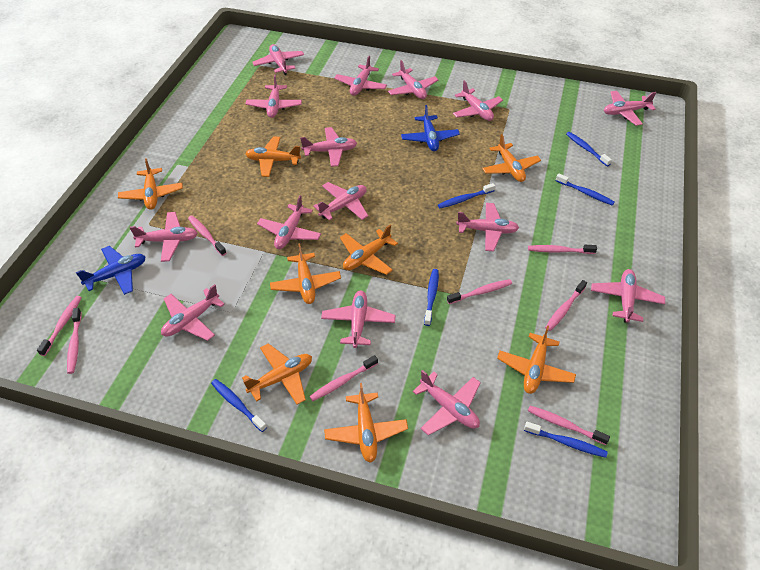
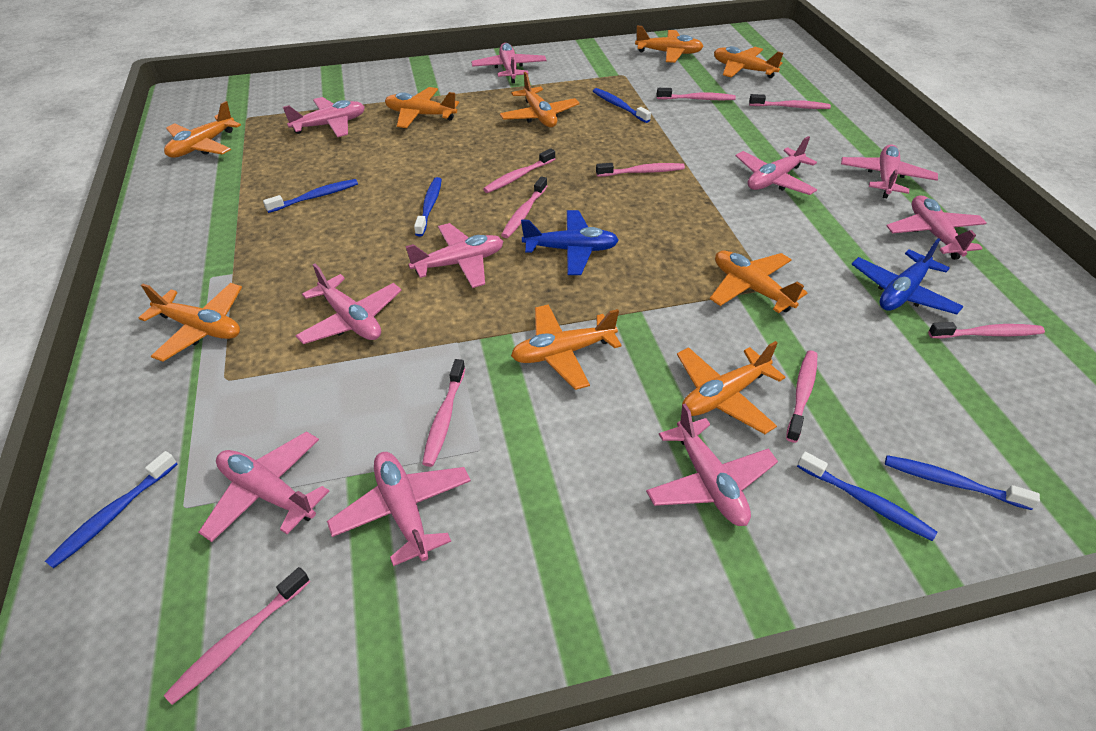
orange plane: [118,158,183,210] [242,343,312,405] [245,136,301,177] [270,243,341,304] [324,383,408,463] [340,225,398,275] [482,134,541,182] [497,325,576,394] = 8 -> [139,283,242,362] [164,101,241,158] [385,87,459,128] [500,72,580,127] [511,305,622,390] [635,26,704,63] [677,341,785,434] [710,251,808,313] [714,46,783,78] = 9
pink plane: [130,212,198,262] [161,284,225,341] [246,74,302,118] [252,44,304,75] [257,195,321,249] [300,127,357,167] [313,182,368,221] [321,291,396,348] [334,56,387,96] [388,60,438,99] [413,370,481,435] [453,81,503,121] [456,203,519,251] [591,269,665,323] [604,91,656,126] = 15 -> [199,431,329,542] [283,97,365,137] [295,264,402,344] [327,452,471,566] [405,223,503,288] [471,43,546,83] [646,403,778,526] [736,136,817,195] [841,144,938,198] [886,195,987,260] = 10
pink toothbrush: [37,296,82,356] [67,308,82,374] [188,216,227,256] [310,355,378,401] [447,279,512,304] [528,245,597,254] [528,406,610,445] [545,280,587,331] = 8 -> [164,567,310,705] [422,359,465,467] [483,148,555,193] [501,176,547,238] [596,163,685,177] [657,88,736,100] [749,94,831,109] [786,350,817,443] [928,322,1045,339] = 9

